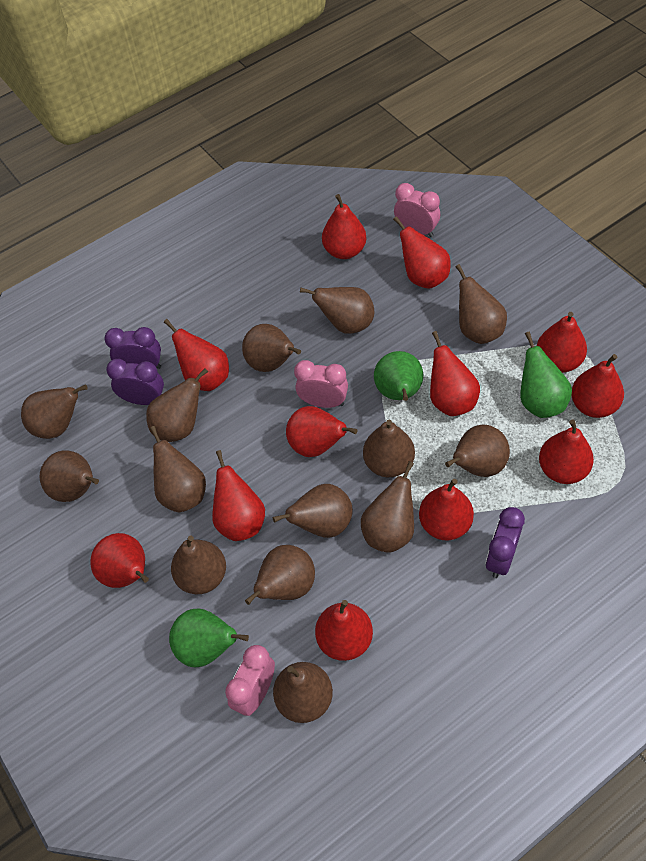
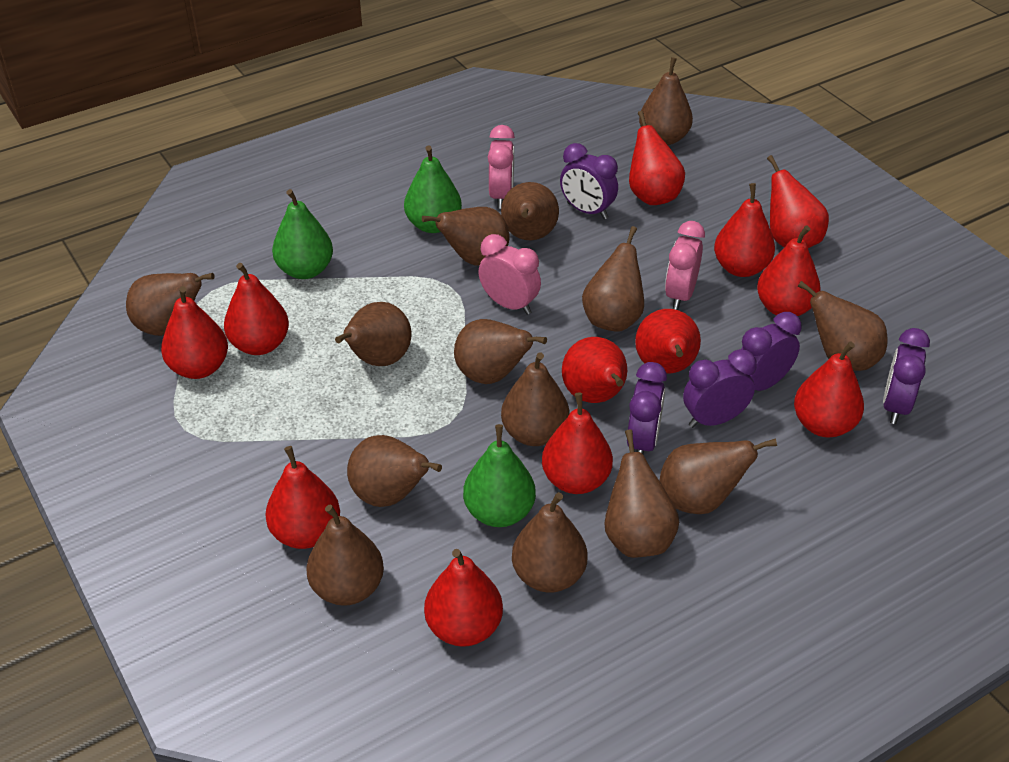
purple clock: [104,327,161,369] [106,359,164,405] [485,507,525,578] = 3 -> [560,143,618,219] [627,362,667,455] [683,349,757,428] [741,312,802,391] [883,328,930,424] = 5

